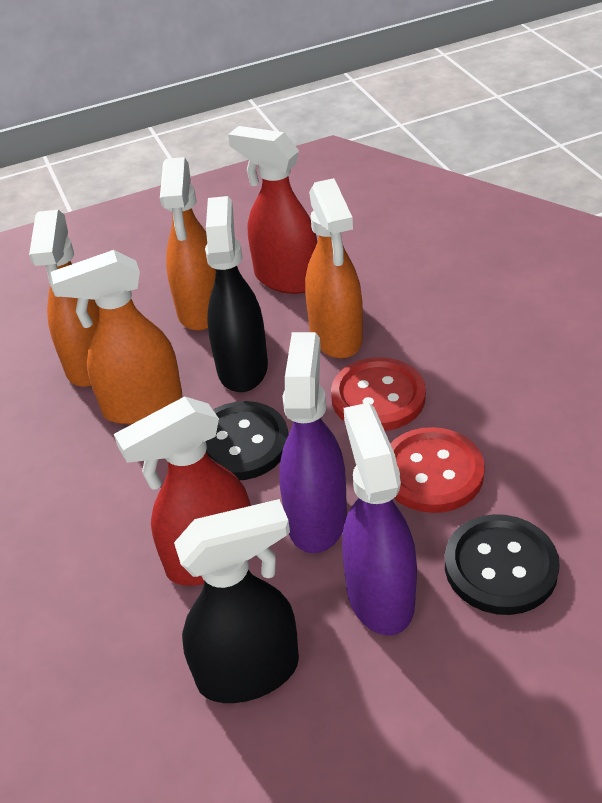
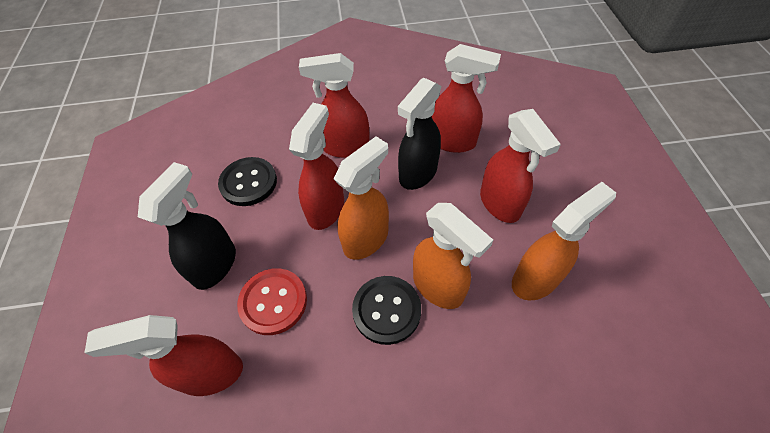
orange spray bottle: [29,210,99,387] [51,250,182,424] [160,157,216,331] [305,178,363,359] = 4 -> [334,136,389,260] [413,203,493,309] [512,182,616,300] = 3
purple spray bottle: [279,332,347,554] [342,403,417,636] = 2 -> none = 0
red button: [331,357,426,431] [390,427,485,513] = 2 -> [237,268,307,335] = 1
red spray bottle: [114,396,251,586] [228,126,317,294] = 2 -> [84,315,243,396] [289,103,344,230] [299,53,370,158] [431,44,501,153] [480,109,561,223] = 5

